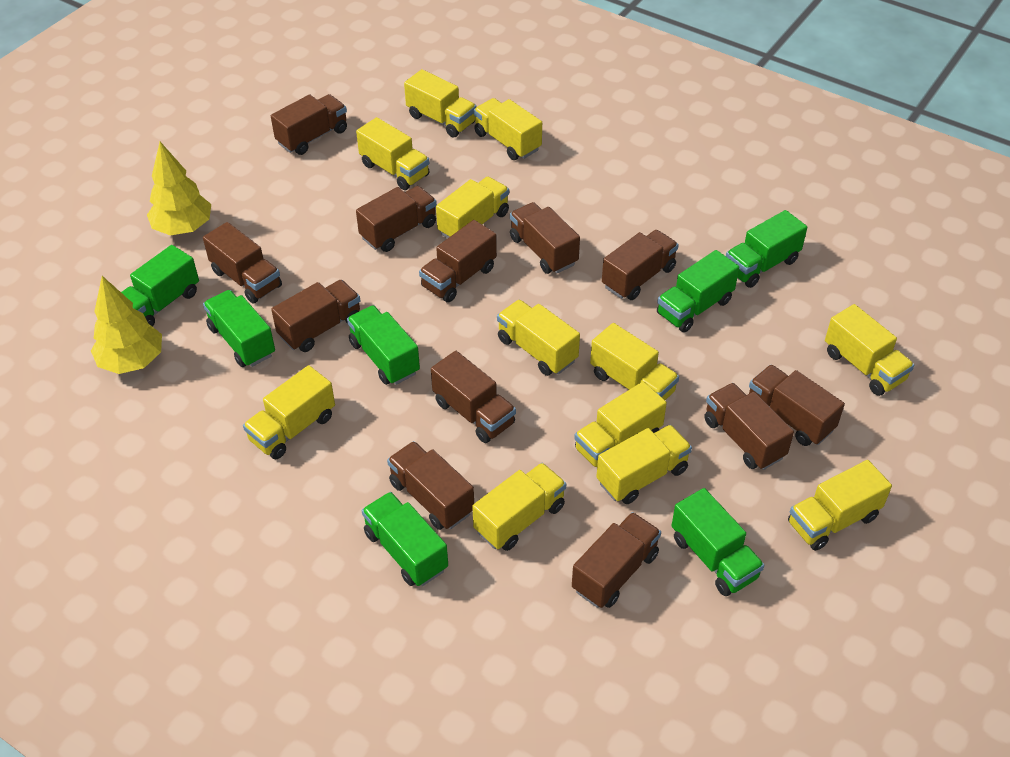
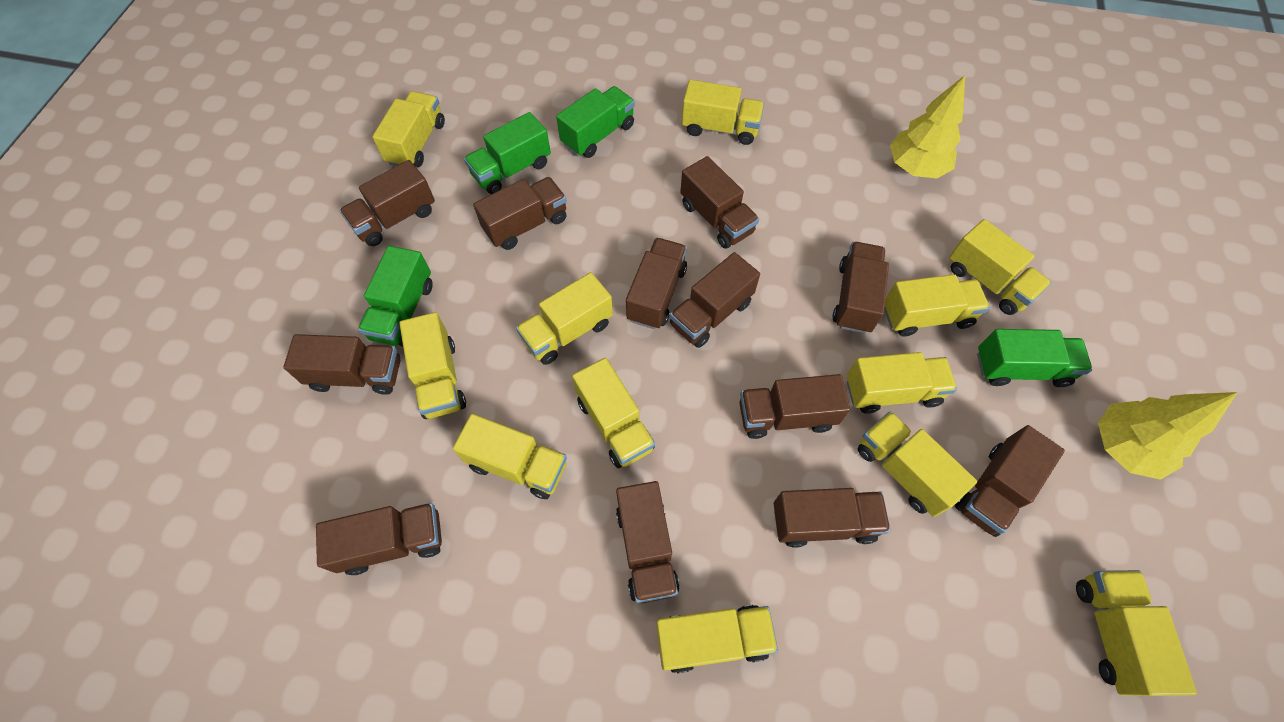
green truck: [121,245,199,327] [203,290,275,367] [347,305,420,385] [362,492,448,586] [657,250,739,332] [672,488,765,596] [726,210,807,288] = 7 -> [358,246,433,346] [464,112,551,194] [556,86,635,158] [977,329,1092,387] = 4

